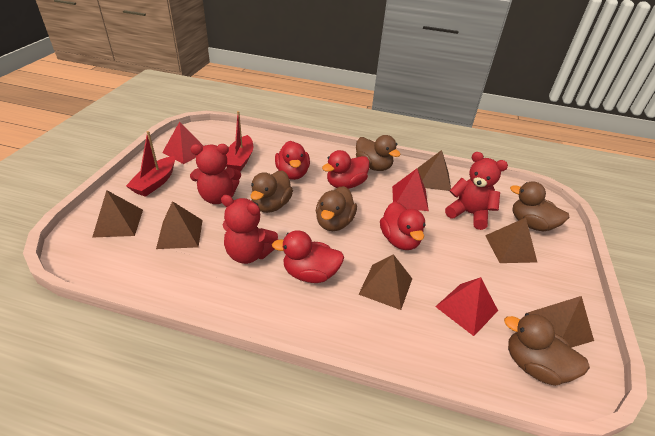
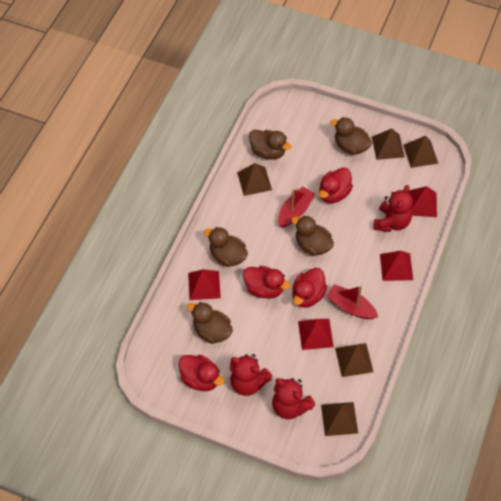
brown pyramid: [92,190,143,238] [156,201,203,249] [358,254,412,310] [417,150,451,191] [485,218,537,263] [528,296,594,348] = 6 -> [237,163,272,196] [321,402,358,436] [335,343,373,377] [372,128,405,160] [403,136,439,168] = 5
red pyramid: [162,121,203,164] [392,169,429,211] [435,277,498,336] = 3 -> [188,269,221,300] [298,319,334,350] [380,251,413,281] [408,186,437,217] = 4

